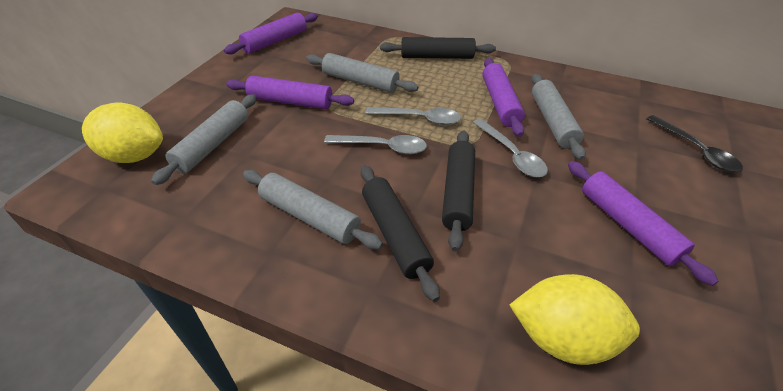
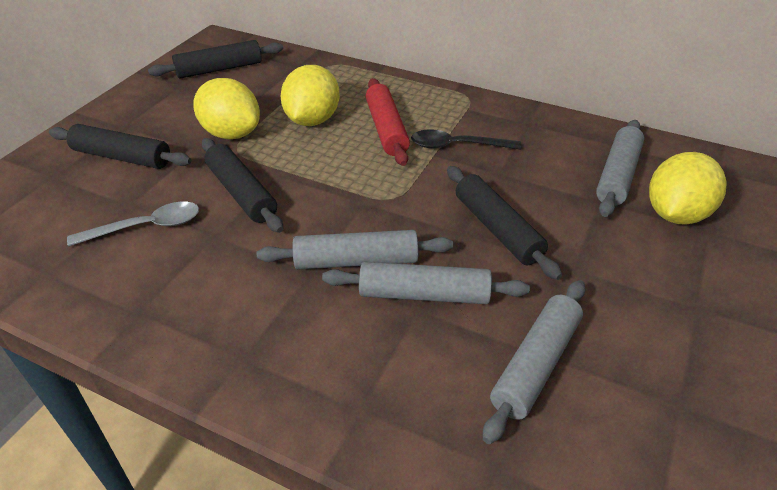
black rolling pin: [360,165,440,302] [380,37,496,59] [442,130,475,251] = 3 -> [49,124,191,169] [148,40,283,79] [202,138,283,233] [447,166,562,280] = 4
grey spoon: [324,135,427,154] [365,107,461,125] [473,119,548,177] = 3 -> [67,202,199,246] = 1
purple rolling pin: [224,13,318,54] [226,76,354,109] [482,58,525,137] [568,161,718,286] = 4 -> none = 0
red rolling pin: none = 0 -> [366,78,410,166] = 1
yellow lemon: [82,102,163,163] [510,274,640,365] = 2 -> [193,78,260,139] [281,65,340,126] [649,152,727,225] = 3

